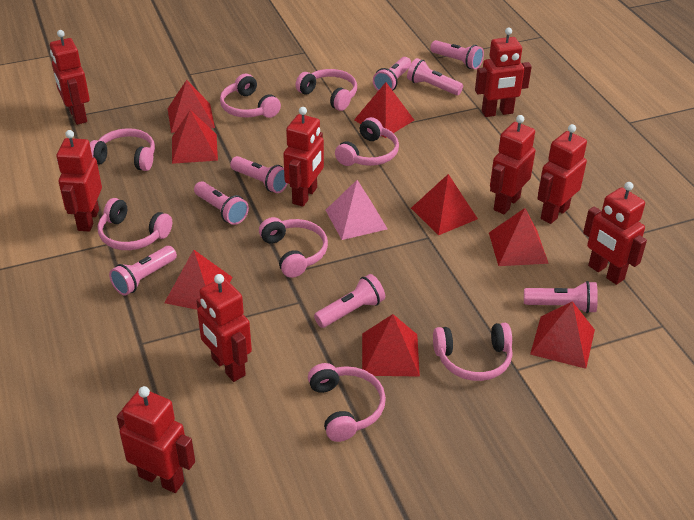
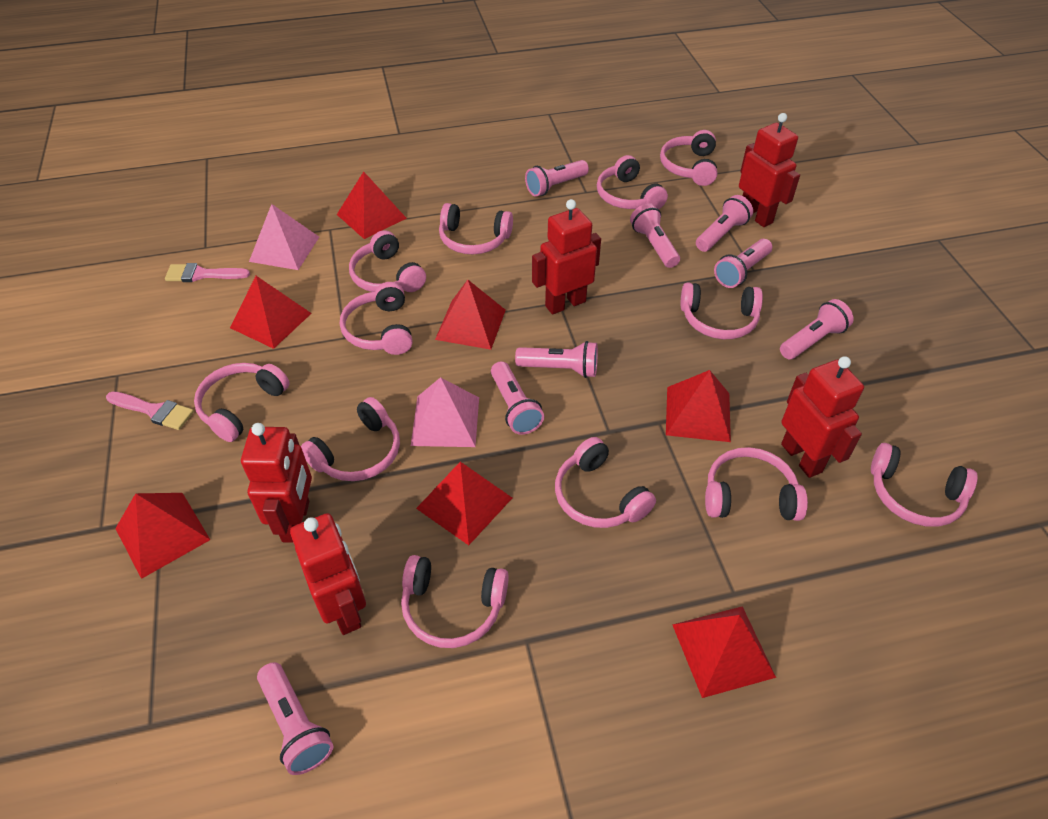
pink brush: none = 0 -> [106,391,194,430] [165,263,250,282] = 2
pink headphones: [90,128,155,171] [98,198,172,250] [220,74,281,118] [259,217,328,278] [296,69,357,111] [308,363,386,442] [335,117,399,166] [433,323,513,381] = 8 -> [194,363,290,442] [301,397,400,481] [340,282,413,355] [349,230,426,292] [401,555,509,648] [439,203,513,254] [555,437,656,528] [597,155,668,209] [660,130,717,186] [681,282,763,339] [705,447,808,521] [871,443,978,527] = 12
pink pyramid: [326,180,388,240] = 1 -> [249,204,319,270] [411,377,479,447] = 2
red pyramid: [164,250,232,310] [168,80,215,133] [172,110,218,164] [354,82,414,138] [362,314,420,377] [411,174,478,235] [489,208,549,266] [530,301,595,369] = 8 -> [115,493,210,579] [230,276,312,349] [337,171,407,239] [416,462,512,545] [435,280,506,350] [666,370,731,442] [672,606,776,698] = 7
red robot: [50,30,90,125] [56,130,102,232] [117,386,195,493] [196,274,252,382] [283,107,324,207] [475,27,532,117] [490,115,535,214] [537,124,587,224] [583,182,647,285] = 9 -> [241,423,312,543] [290,513,366,635] [532,199,601,314] [739,113,800,227] [781,356,864,478] = 5

